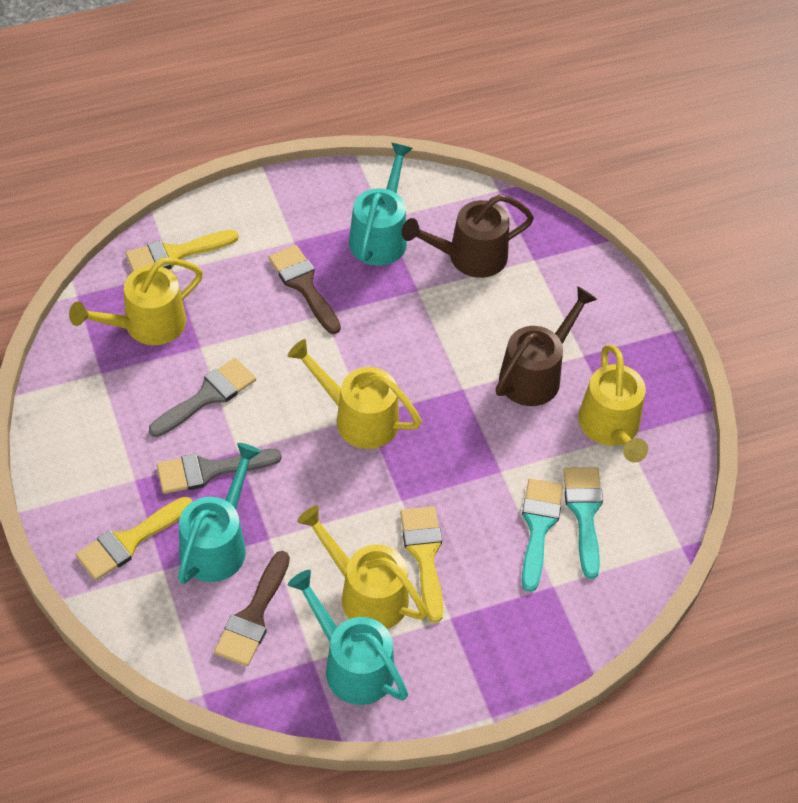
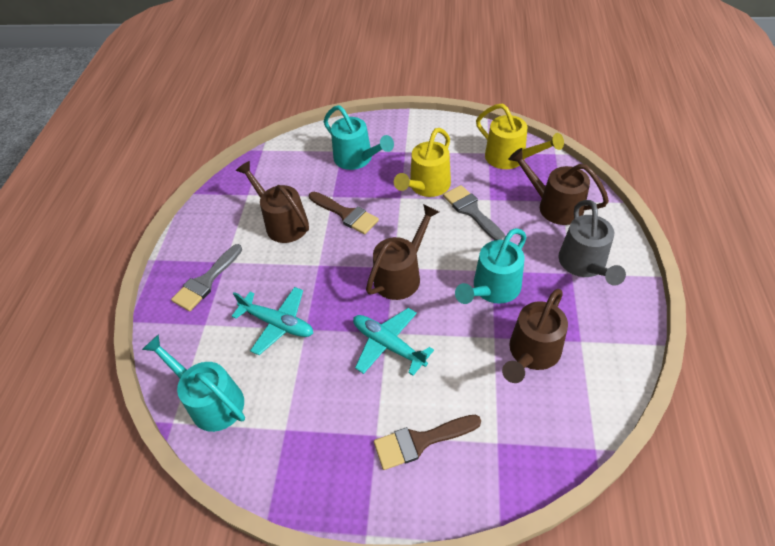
brown watering can: [402,194,534,278] [496,286,598,406] = 2 -> [236,161,309,243] [366,204,439,300] [502,289,568,383] [508,148,609,225] = 4
grey watering can: none = 0 -> [558,200,626,286] = 1
turquoise brush: [522,478,563,592] [563,467,603,579] = 2 -> none = 0
turquoise plane: none = 0 -> [232,287,313,355] [353,308,434,376] = 2
yellow brush: [76,496,193,581] [126,230,239,272] [400,506,443,623] = 3 -> none = 0
yellow watering can: [69,258,203,345] [288,339,422,449] [297,505,428,629] [578,345,648,463] = 4 -> [394,128,451,197] [476,103,564,169] = 2

